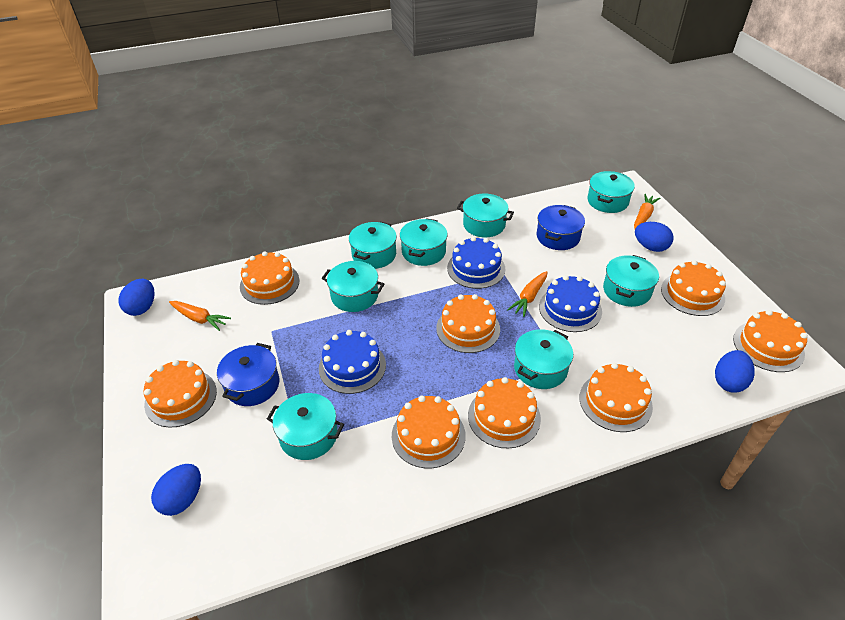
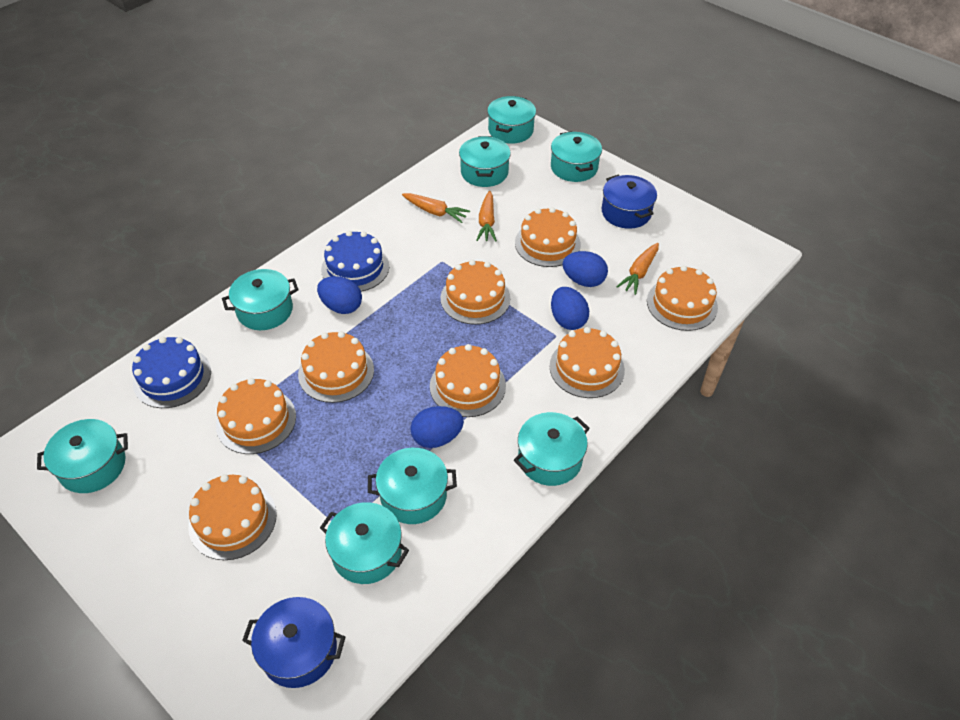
blue cake: [319,330,386,394] [447,237,505,289] [539,275,602,332] = 3 -> [132,337,211,408] [321,231,389,292] = 2

